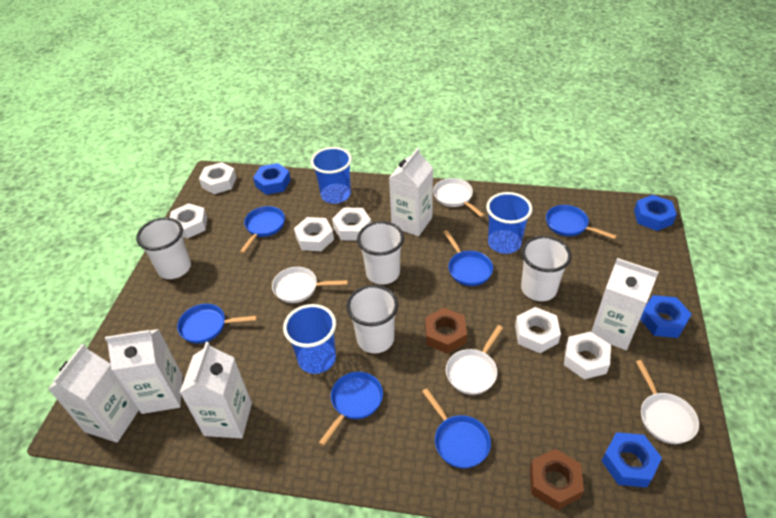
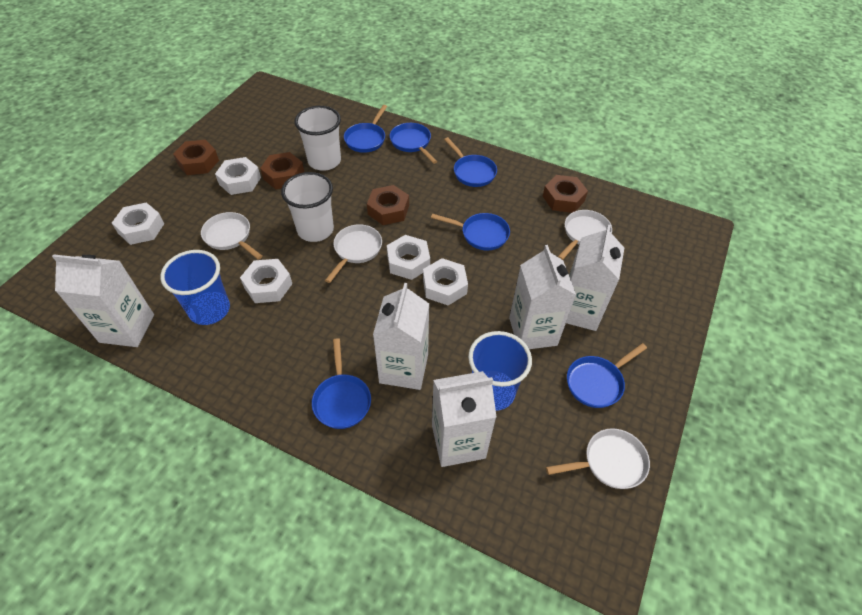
blue cup: [283,304,336,374] [311,147,352,204] [486,192,532,254] = 3 -> [160,250,230,325] [468,331,532,411] = 2
blue nut: [253,163,291,195] [602,432,662,488] [634,195,677,231] [640,295,691,338] = 4 -> none = 0
brown nut: [425,308,467,354] [530,449,584,510] = 2 -> [173,140,219,175] [260,152,304,189] [367,185,409,225] [543,175,588,213] = 4
white cup: [136,218,191,279] [346,285,398,353] [357,221,404,285] [521,236,571,301] = 4 -> [281,172,334,242] [295,106,341,171] = 2
white nut: [170,203,207,238] [199,162,237,194] [294,217,334,251] [332,208,371,241] [515,307,561,353] [564,332,611,379] = 6 -> [112,202,164,245] [215,157,261,195] [240,259,292,303] [387,235,430,280] [423,258,468,305] = 5

